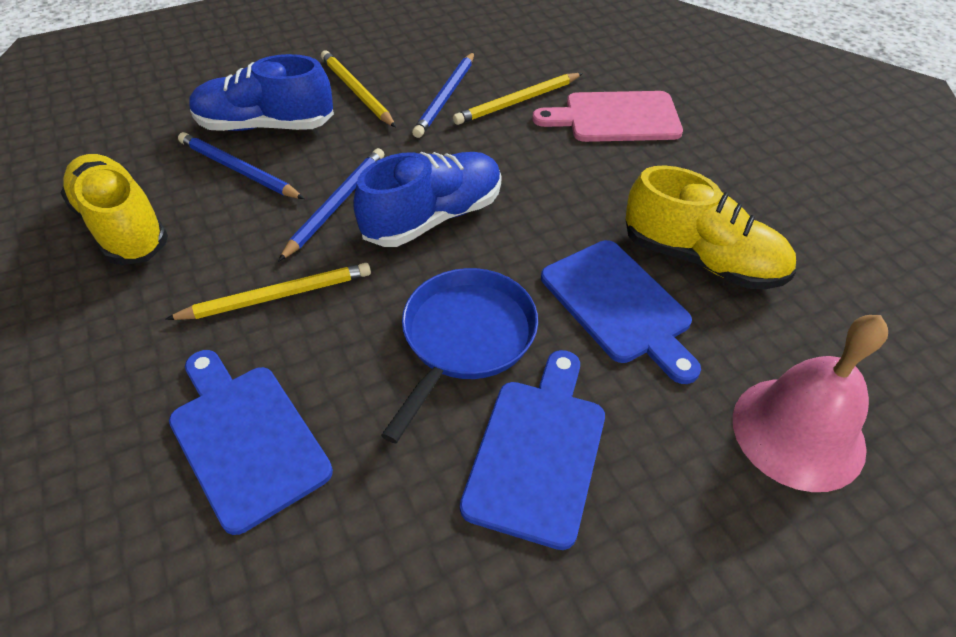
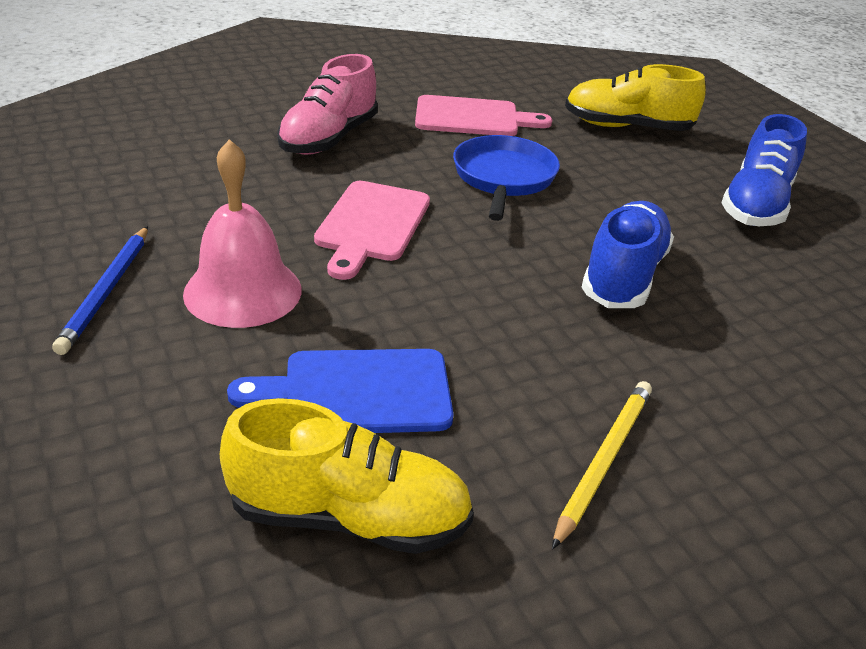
blue cutting board: [169,350,333,535] [460,350,605,550] [541,240,701,384] = 3 -> [227,349,453,433] = 1
blue pencil: [178,132,304,199] [279,148,384,261] [412,52,474,138] = 3 -> [52,226,148,355] = 1
pink cutting board: [532,91,683,142] = 1 -> [314,181,430,280] [415,95,552,136] = 2
pink shoe: none = 0 -> [277,54,378,155] = 1
yellow pencil: [165,263,371,320] [321,51,396,127] [453,73,583,125] = 3 -> [552,381,652,550] = 1

